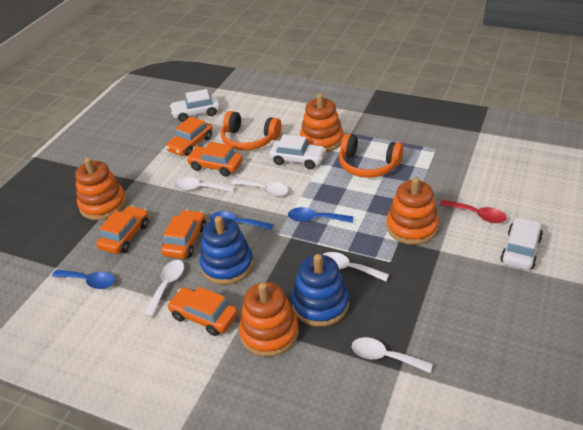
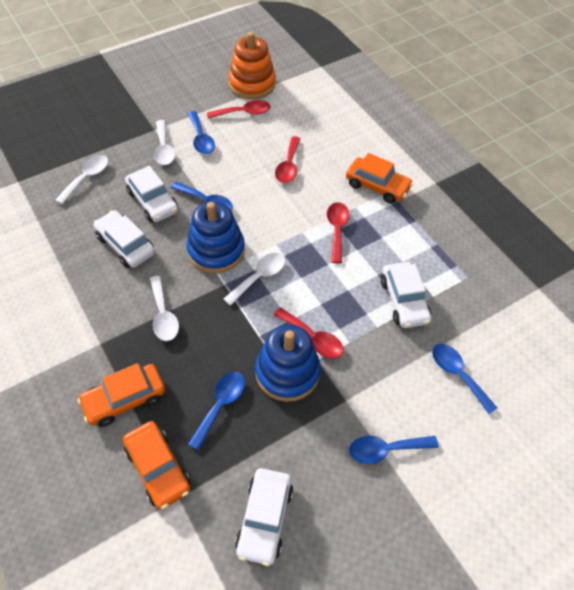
blue spoon: [52,269,115,289] [210,211,273,230] [288,207,353,223] = 3 -> [171,182,233,211] [188,111,215,154] [188,371,245,450] [349,436,439,464] [432,344,497,414] = 5
orange car: [96,206,149,254] [161,210,206,259] [166,116,213,156] [167,287,238,336] [186,142,243,177] = 5 -> [77,363,165,427] [123,421,191,509] [346,153,413,204] = 3
orange headphones: [221,111,281,151] [339,134,404,178] = 2 -> none = 0
orange stacking toy: [75,158,126,220] [239,282,299,357] [300,94,343,152] [386,177,439,245] = 4 -> [229,32,276,99] = 1
red spoon: [440,200,507,223] = 1 -> [207,100,270,119] [274,308,343,358] [275,136,301,183] [327,202,349,263] = 4
white car: [170,89,220,122] [269,134,326,169] [500,217,543,270] = 3 -> [93,210,155,268] [125,166,178,222] [235,468,293,566] [381,262,431,328] = 4
white spoon: [144,260,184,317] [174,178,235,192] [232,179,289,196] [322,252,389,281] [352,337,433,373] = 5 -> [55,155,108,204] [150,276,179,341] [154,120,175,165] [223,253,285,306] = 4

